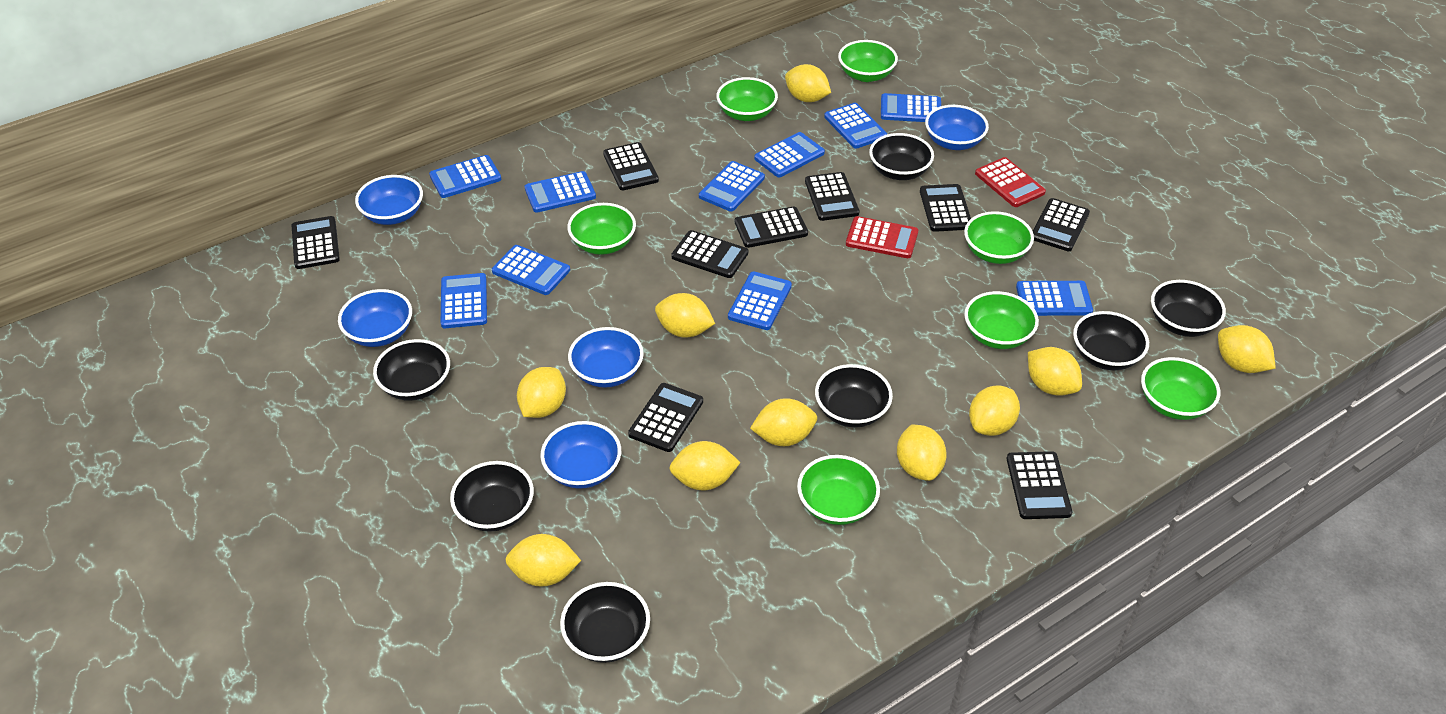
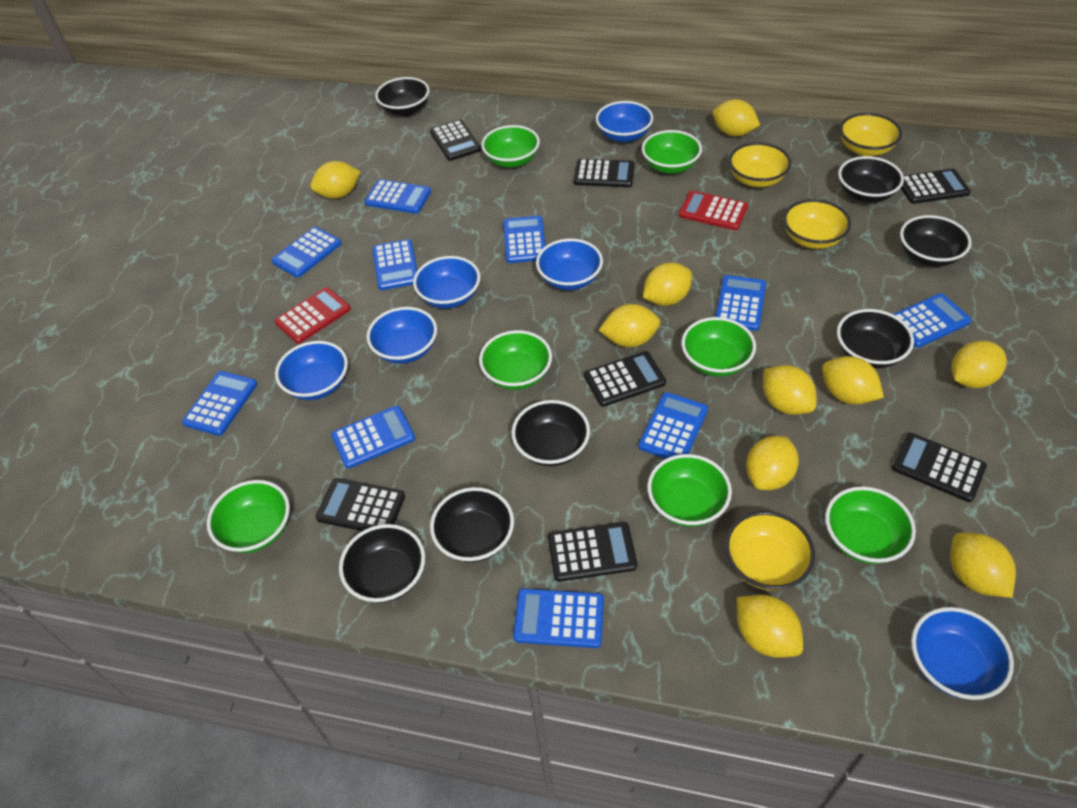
black calculator: [292,216,340,269] [603,142,659,190] [628,383,703,452] [671,230,748,278] [735,206,808,248] [805,172,859,221] [920,184,971,232] [1007,451,1072,519] [1033,198,1090,251] = 9 -> [315,478,405,531] [430,120,481,161] [548,522,637,582] [574,159,635,187] [584,351,666,407] [892,433,987,502] [901,169,971,204] = 7
blue bowl: [338,289,412,347] [355,175,423,225] [540,421,621,489] [568,327,644,388] [925,105,989,150] = 5 -> [275,341,348,400] [366,307,437,364] [413,256,480,309] [536,239,603,290] [596,101,653,143] [911,607,1014,700] = 6
yellow bowl: none = 0 -> [725,511,815,591] [729,142,791,187] [783,199,851,249] [840,113,902,156] = 4

